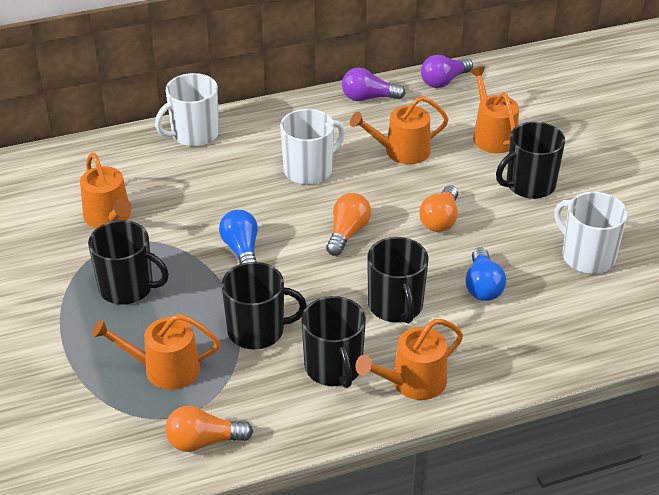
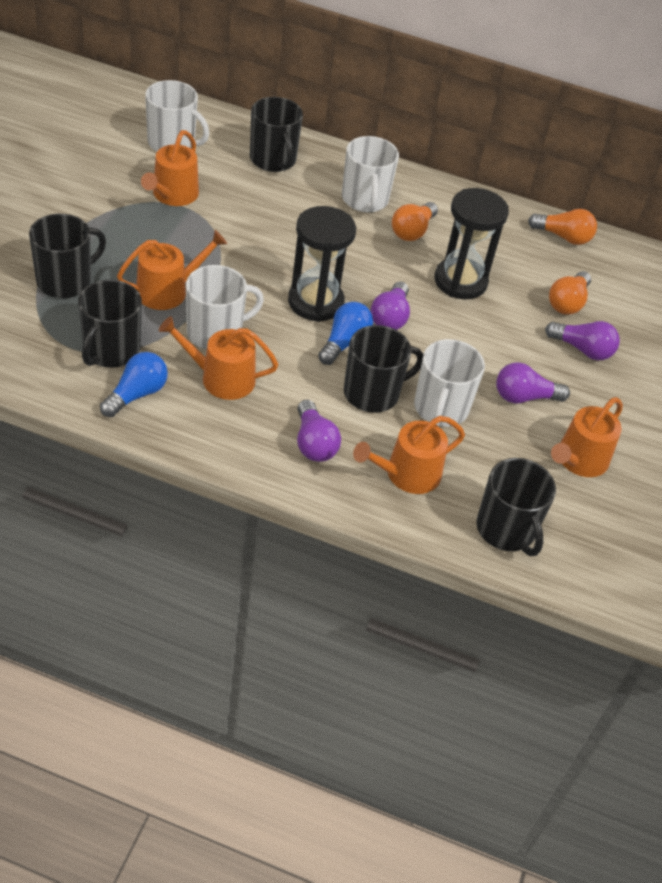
black hourglass: none = 0 -> [288,206,356,322] [434,188,509,299] = 2
purple light bulb: [342,67,405,101] [421,55,473,88] = 2 -> [297,400,341,462] [370,281,410,330] [496,362,570,404] [545,321,620,360] = 4
white mug: [155,73,219,147] [280,109,345,185] [555,192,628,274] = 3 -> [145,80,209,152] [186,265,264,350] [342,136,399,212] [414,339,485,427] = 4

